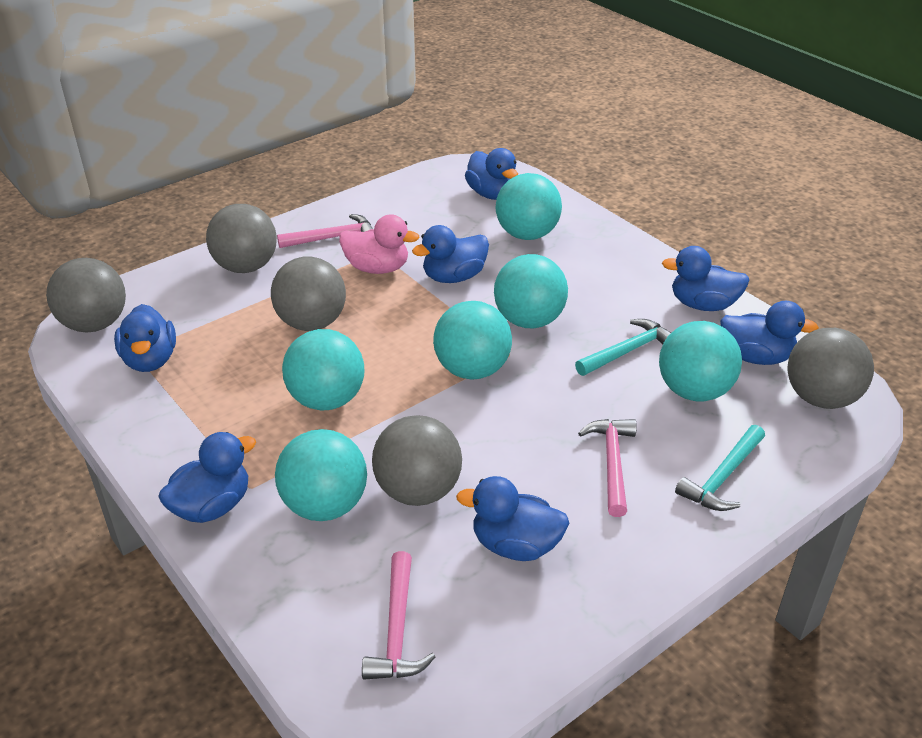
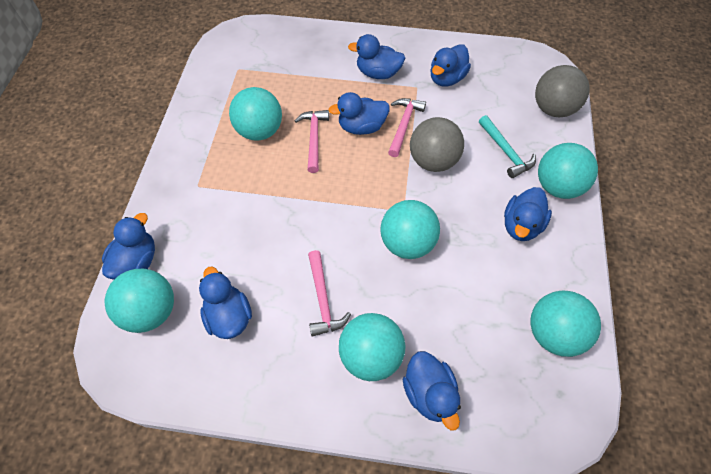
grey ball: [46,258,126,333] [206,204,277,273] [271,256,346,331] [372,415,462,506] [787,328,874,409] = 5 -> [410,117,464,172] [535,65,590,117] = 2
pink duck: [339,214,419,274] = 1 -> none = 0
turquoise hammer: [575,319,671,376] [675,425,765,511] = 2 -> [479,115,536,178] = 1

